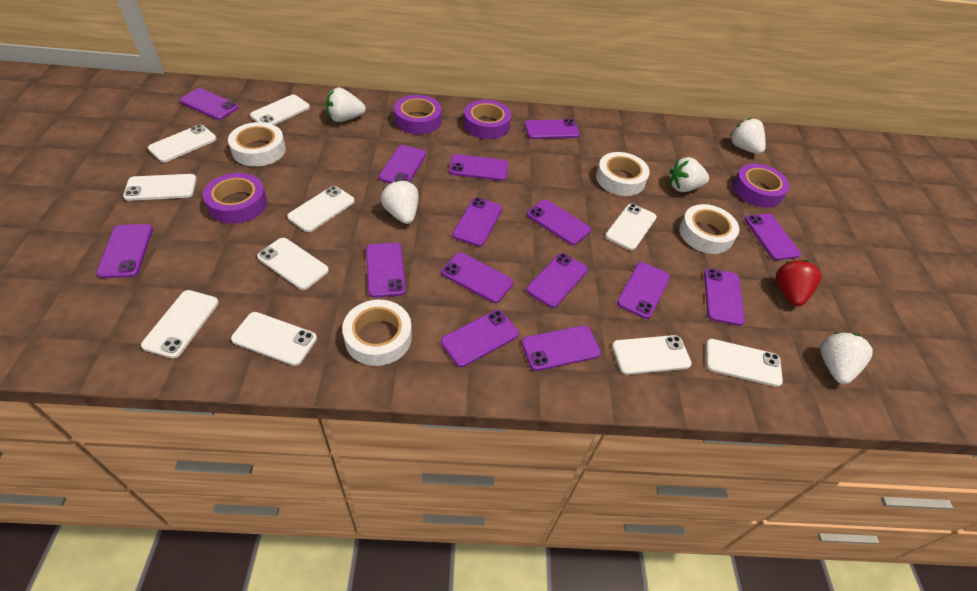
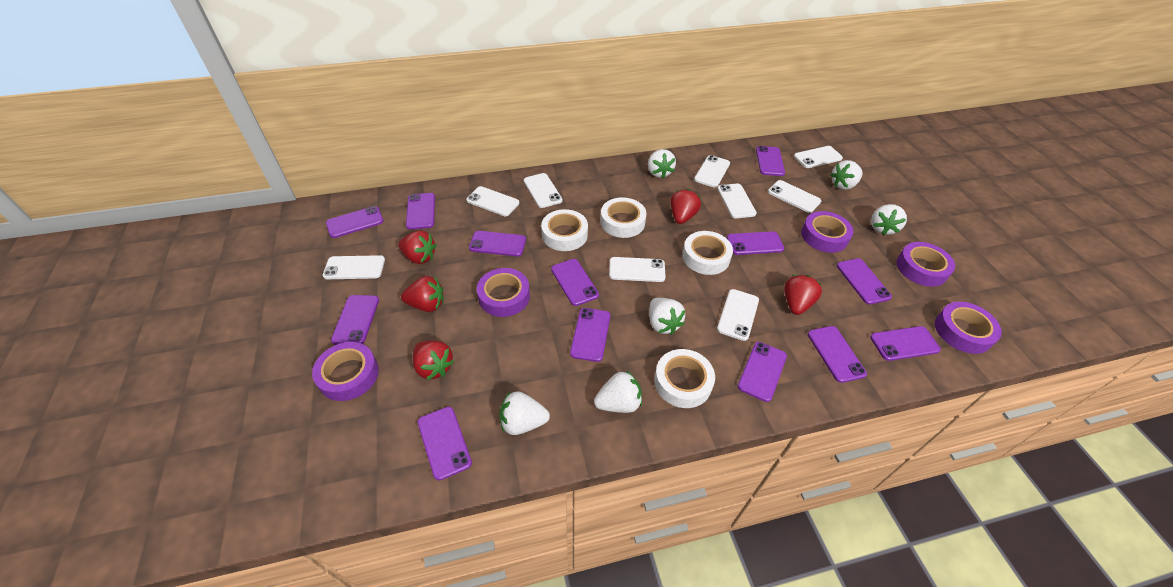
purple phone: [96,224,153,278] [180,88,239,120] [366,242,406,298] [379,145,426,184] [441,252,513,303] [441,310,519,367] [449,154,508,181] [452,197,502,247] [521,326,601,371] [524,119,580,139] [526,253,588,308] [527,200,591,245] [617,262,670,319] [704,268,745,326] [745,214,801,260] = 15 -> [326,206,384,238] [331,295,379,345] [406,193,435,230] [418,407,472,481] [469,231,526,256] [551,259,599,306] [570,308,610,362] [727,231,784,255] [738,342,787,402] [756,146,785,176] [808,326,867,383] [837,258,892,304] [870,326,941,361] = 13
purple tape: [203,173,267,224] [394,95,442,134] [464,100,511,139] [733,164,790,208] = 4 -> [312,342,379,401] [477,268,530,317] [801,211,854,253] [896,242,955,287] [935,302,1002,354] = 5
red strawberry: [776,260,821,306] = 1 -> [398,230,437,264] [401,276,444,312] [413,340,454,380] [670,189,701,224] [784,275,822,315] = 5
white phone: [123,174,197,201] [141,290,219,358] [148,125,217,162] [231,312,317,366] [250,95,310,125] [257,238,329,290] [287,186,355,232] [605,204,657,250] [612,335,692,375] [706,339,783,387] = 10 -> [323,255,385,279] [466,186,519,216] [524,173,562,208] [609,257,666,282] [694,155,730,188] [717,289,759,341] [718,184,757,218] [768,180,821,213] [794,146,843,168] = 9
white strawberry: [326,87,366,122] [381,180,419,224] [670,157,709,192] [730,118,766,154] [821,332,873,384] = 5 -> [499,391,550,435] [594,371,642,413] [648,149,676,178] [649,298,685,335] [830,160,863,190] [871,204,907,235] = 6

